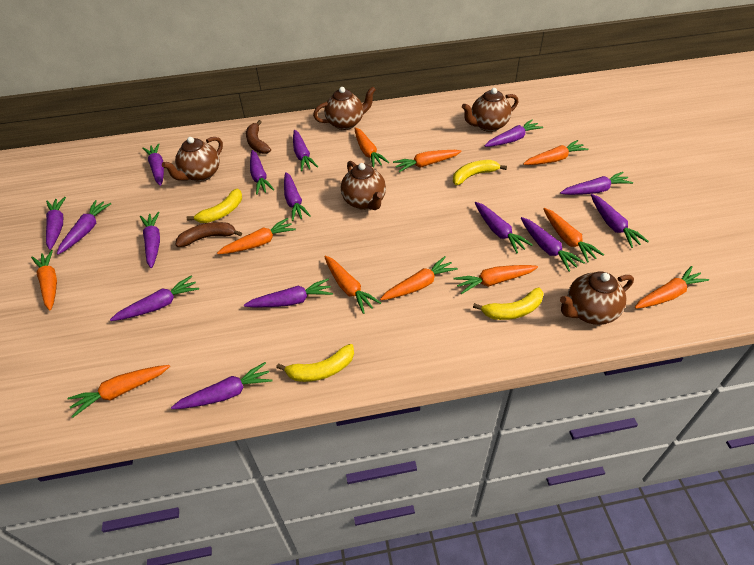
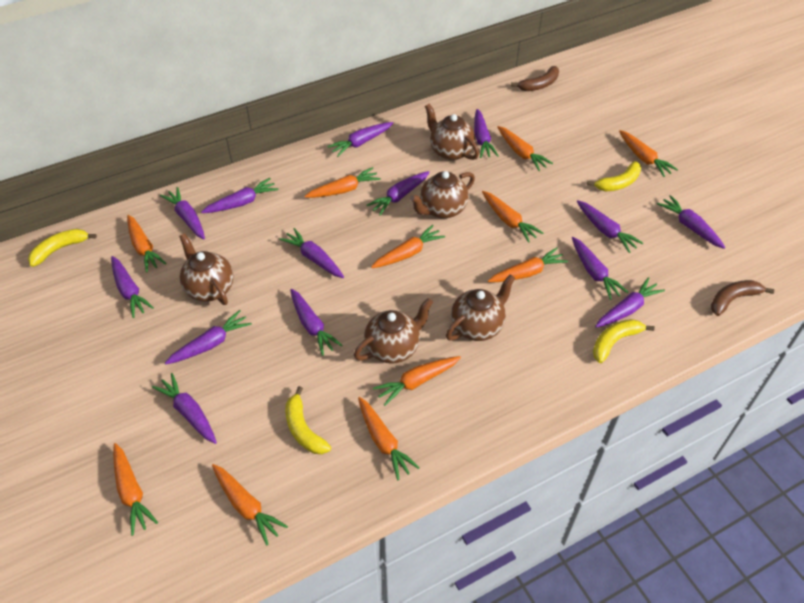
purple carrot: [46,197,66,250] [57,200,111,255] [110,276,199,321] [140,212,160,268] [142,143,164,186] [171,362,273,409] [244,279,333,308] [250,150,274,195] [284,172,311,221] [293,130,318,171] [475,202,533,253] [485,120,543,147] [521,217,585,272] [560,172,633,195] [591,194,649,248] = 15 -> [111,256,154,318] [152,373,217,444] [160,187,205,239] [165,310,252,364] [201,178,279,213] [279,228,344,278] [290,289,342,356] [327,122,393,157] [366,171,430,215] [474,109,499,158] [572,237,628,300] [577,200,643,253] [595,277,665,328] [657,195,726,249] = 14

